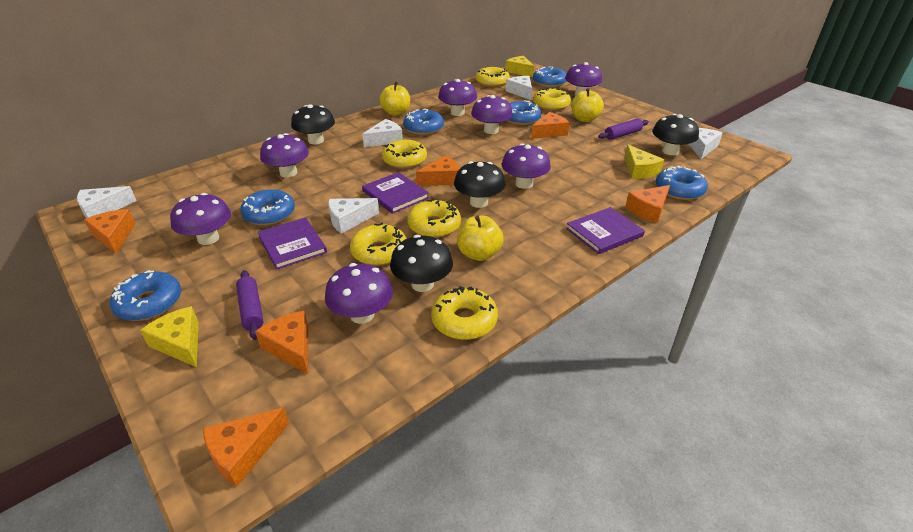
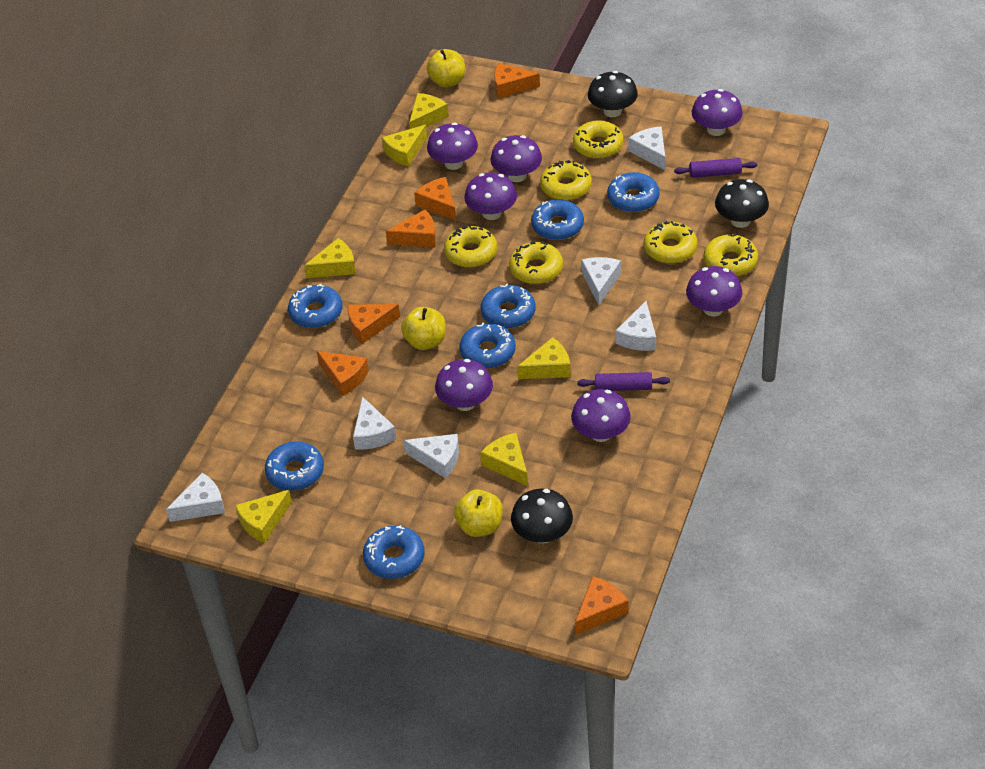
black mushroom: [291,104,335,144] [390,235,453,292] [454,161,506,208] [652,114,699,155] = 4 -> [511,489,573,544] [588,71,638,117] [715,179,769,228] = 3
blue donut: [110,270,181,321] [240,189,295,226] [403,109,444,135] [506,100,541,125] [533,66,567,87] [656,166,708,200] = 6 -> [265,441,324,491] [288,284,342,328] [363,525,424,579] [459,323,516,369] [481,284,535,329] [531,199,584,240] [607,172,660,212] = 7
purple book: [258,217,327,270] [362,172,429,214] [566,207,645,254] = 3 -> none = 0
white cheese: [77,186,137,218] [328,198,379,234] [362,119,403,147] [506,76,532,100] [689,128,723,159] = 5 -> [166,473,225,522] [353,396,396,450] [403,434,459,479] [581,257,621,305] [616,301,656,351] [628,127,665,170] = 6
yellow cheese: [140,306,199,367] [506,56,534,77] [624,145,664,179] = 3 -> [235,490,292,543] [304,238,356,278] [382,125,427,166] [409,93,449,129] [480,433,528,486] [517,337,571,379] = 6

